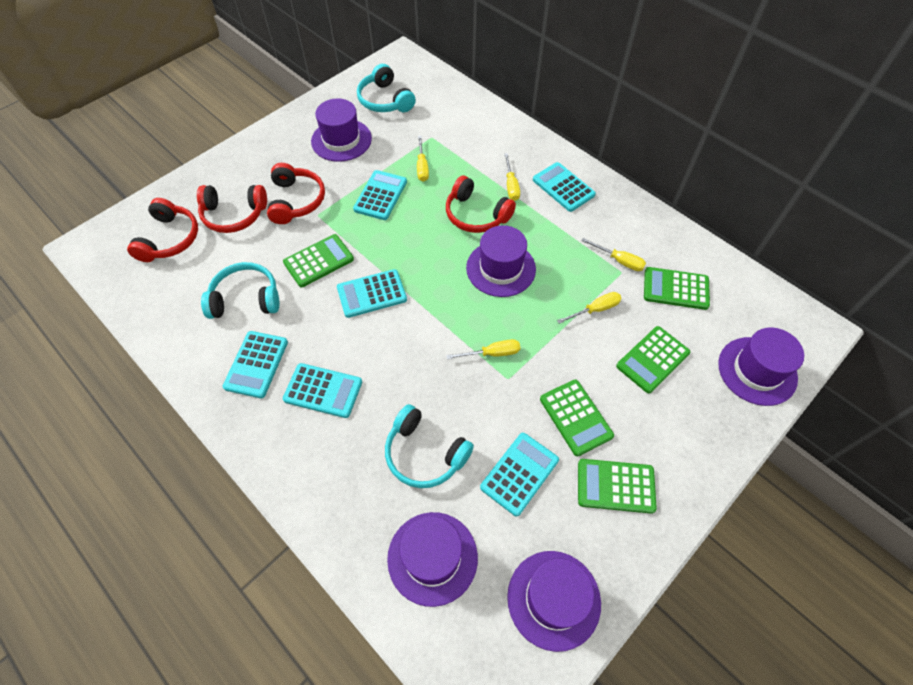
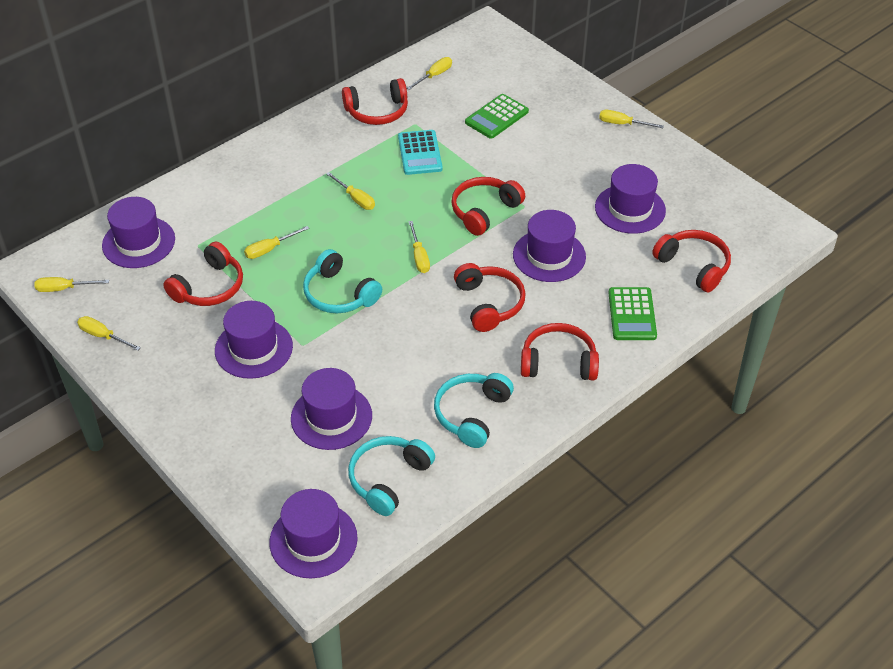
green calculator: [283,234,354,287] [540,380,614,456] [578,459,657,514] [616,326,690,393] [644,267,710,310] = 5 -> [465,94,529,139] [609,287,657,340] = 2
purple hat: [311,98,372,162] [387,512,478,607] [466,225,536,297] [507,551,601,652] [718,328,804,406] = 5 -> [102,197,175,268] [215,301,293,379] [269,489,358,578] [291,368,372,450] [513,210,586,282] [595,164,666,234] = 6
red headphones: [127,198,198,262] [197,185,267,233] [267,163,325,224] [446,176,516,233] = 4 -> [163,242,243,306] [342,78,408,125] [451,177,525,236] [454,263,526,332] [521,323,599,381] [652,230,731,292] = 6
turquoise calculator: [223,331,288,398] [283,363,362,418] [337,269,407,318] [353,170,407,220] [480,433,559,516] [533,162,596,212] = 6 -> [398,130,443,175] = 1
yellow screwdriver: [417,136,429,182] [446,339,520,359] [504,153,520,201] [557,292,622,324] [581,238,646,271] = 5 -> [34,277,109,292] [77,316,141,351] [244,226,309,259] [326,172,375,210] [407,57,452,90] [408,221,430,273] [599,110,664,128] = 7

